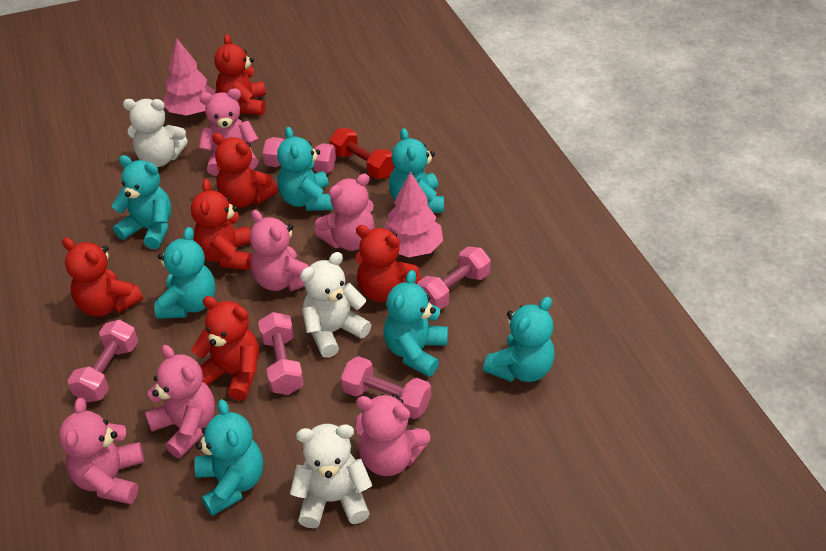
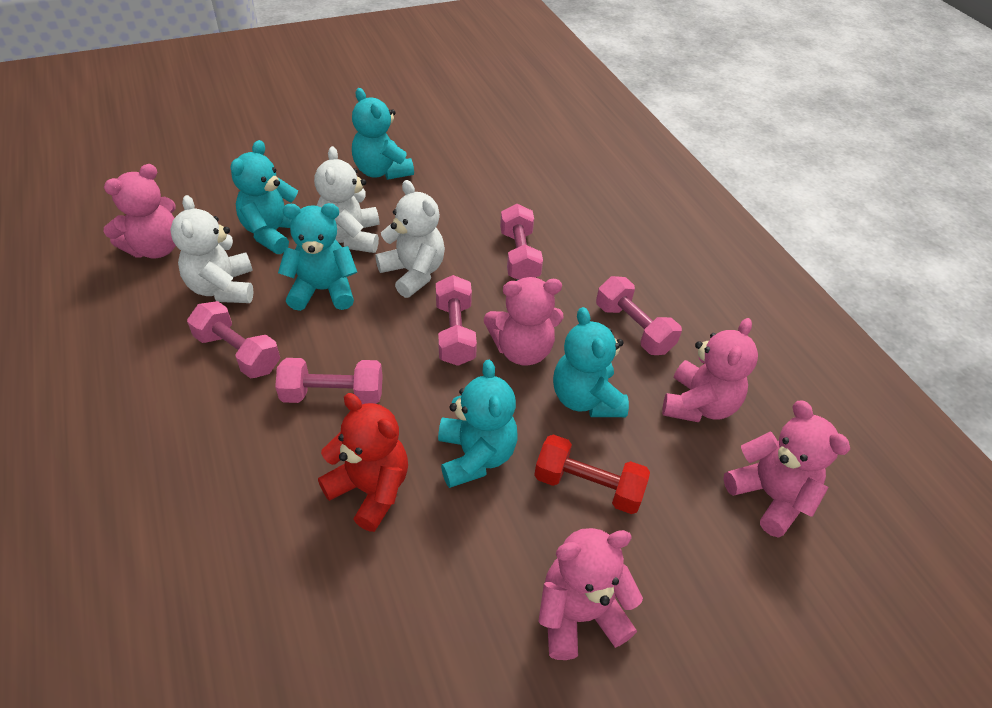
pink teddy bear: [59,398,144,504] [145,345,215,458] [199,88,259,176] [250,210,309,291] [315,174,375,251] [355,394,430,476] = 6 -> [104,164,176,258] [484,277,563,366] [538,528,643,660] [662,318,758,422] [723,400,850,538] = 5
pink tree: [163,39,216,116] [384,172,443,257] = 2 -> none = 0
red teddy bear: [62,237,143,317] [191,179,252,270] [191,296,259,401] [212,133,278,208] [214,34,266,115] [355,225,421,302] = 6 -> [318,393,408,532] = 1
turquoise teddy bear: [111,155,171,249] [154,227,216,319] [194,399,263,516] [277,127,333,211] [384,270,448,377] [389,128,444,213] [483,297,555,382] = 7 -> [231,140,298,254] [278,203,357,311] [352,88,414,180] [438,360,518,488] [553,307,629,417] = 5

